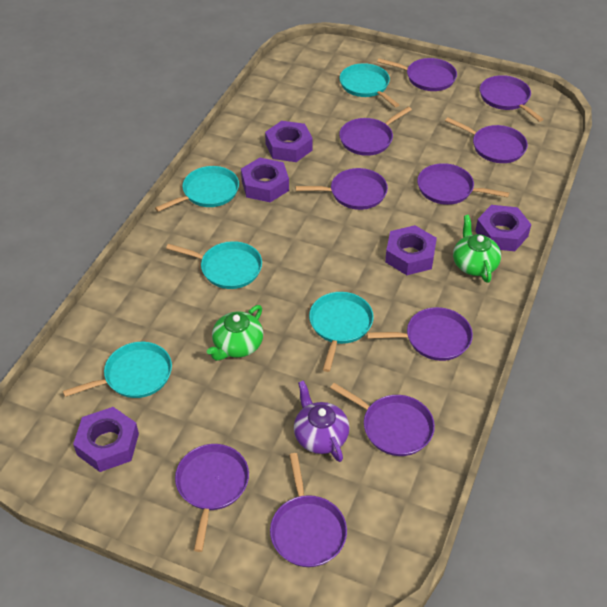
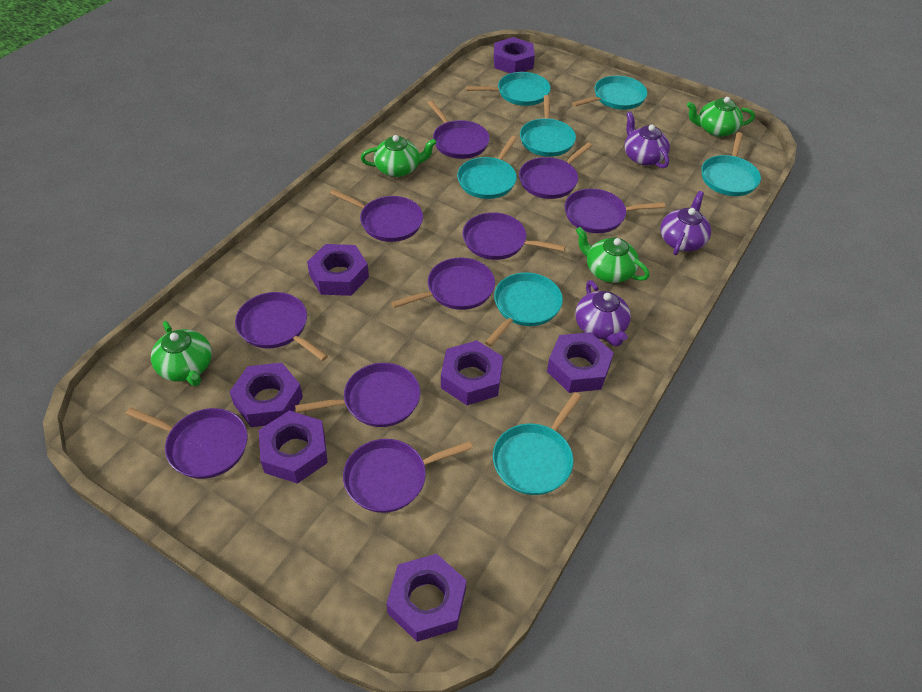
green teapot: [207,305,263,361] [453,215,501,283] = 2 -> [151,321,212,386] [361,135,437,177] [576,227,650,283] [687,97,755,137] = 4
purple nut: [73,407,139,472] [241,158,289,202] [265,121,313,162] [385,225,437,275] [475,205,531,251] = 5 -> [230,363,303,427] [259,411,328,484] [307,244,369,296] [386,554,467,642] [441,340,503,405] [494,37,535,73] [547,332,614,393] = 7
purple teapot: [294,380,349,462] = 1 -> [575,280,631,346] [624,111,670,168] [660,191,711,255] = 3
turquoise pan: [63,342,172,398] [155,166,239,212] [166,241,262,289] [309,292,374,372] [339,63,399,107] = 5 -> [457,136,517,199] [466,72,551,106] [485,273,563,346] [493,392,581,495] [520,95,576,157] [572,76,647,110] [701,132,761,196] = 7

